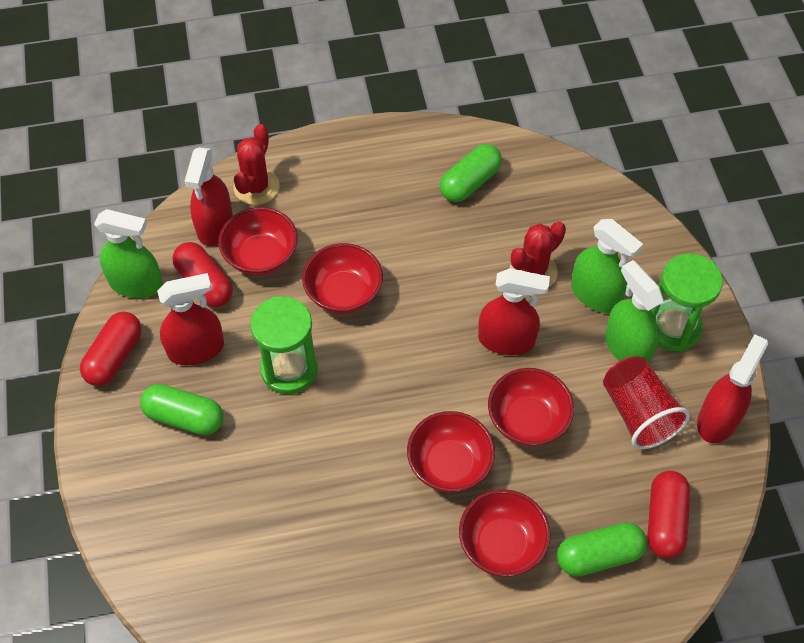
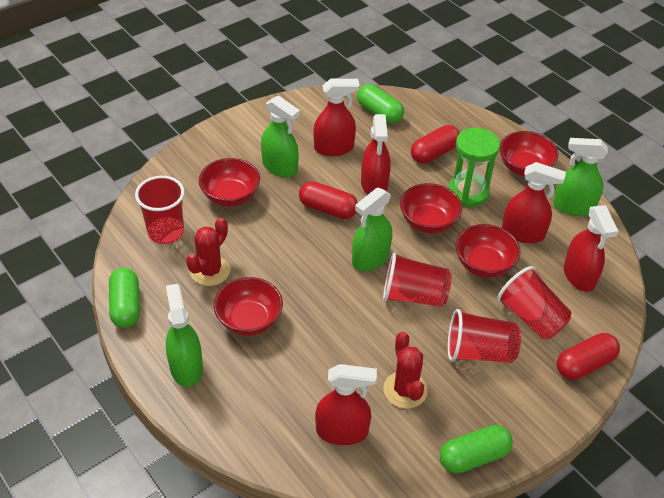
green hourglass: [250,296,318,394] [651,253,723,351] = 2 -> [448,128,500,207] = 1
green spray bottle: [94,209,163,298] [571,219,643,313] [605,260,664,364] = 3 -> [166,284,203,387] [261,95,300,178] [352,188,392,271] [553,138,608,216] = 4
red cup: [603,356,690,449] = 1 -> [135,176,185,244] [383,252,452,307] [448,309,521,363] [497,266,571,339] = 4
red spray bottle: [157,273,224,365] [185,147,233,246] [478,268,550,355] [697,334,768,443] = 4 -> [314,79,360,156] [315,364,377,445] [361,114,391,195] [502,162,566,243] [564,205,619,292] = 5

